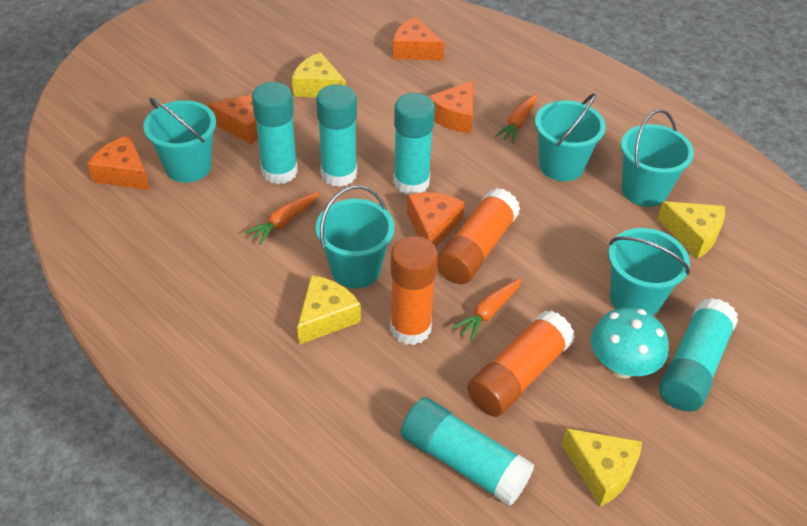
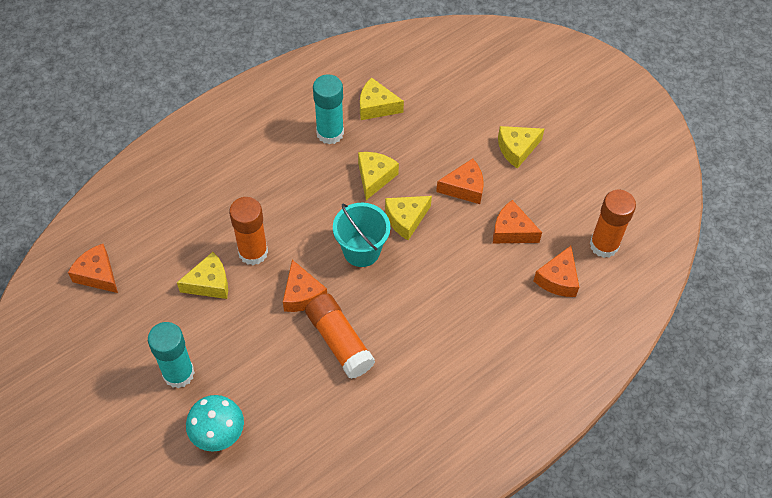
orange carrot: [245,192,319,245] [452,278,522,341] [495,94,537,143] = 3 -> none = 0
turquoise bucket: [143,98,216,183] [316,185,395,288] [535,93,606,181] [608,228,690,316] [621,109,694,207] = 5 -> [333,203,390,267] = 1
turquoise glue stick: [252,82,298,184] [316,84,357,187] [393,93,435,195] [401,397,534,506] [659,298,738,411] = 5 -> [148,322,195,388] [313,74,344,144] = 2
yellow cheese: [292,52,346,98] [297,275,361,345] [562,428,642,507] [657,201,725,259] = 4 -> [177,252,228,299] [358,152,399,200] [360,77,404,120] [385,196,432,240] [498,126,544,169] = 5

